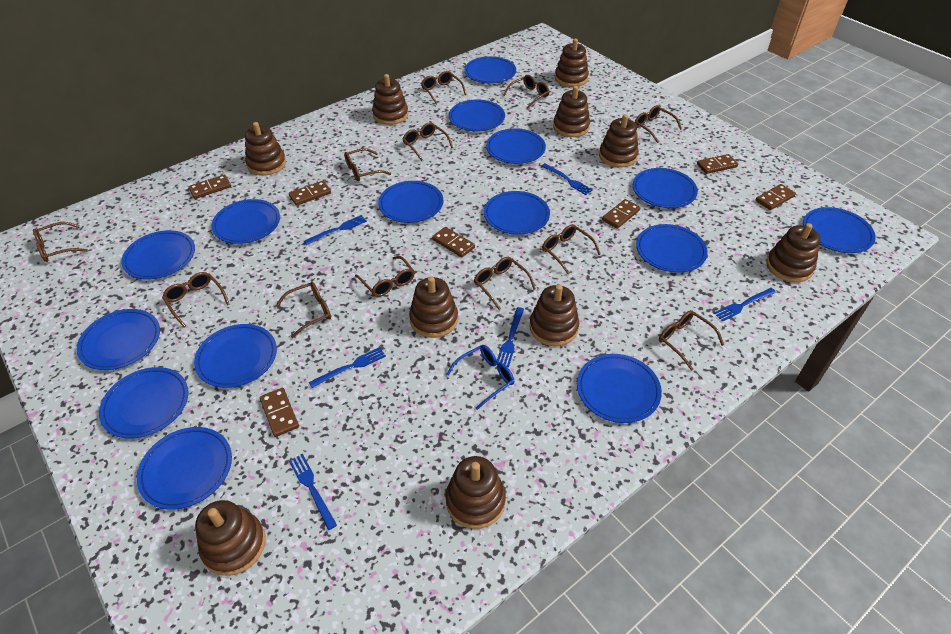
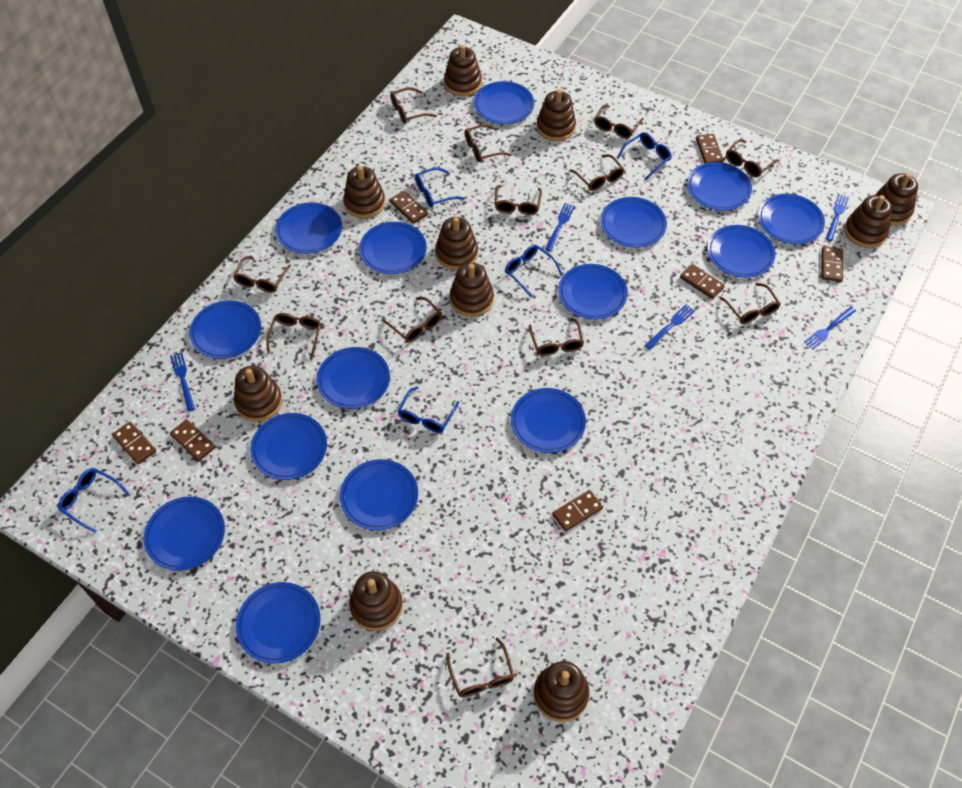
blue fork: [289,454,337,530] [304,215,367,245] [309,347,386,388] [497,307,524,367] [542,163,593,195] [714,288,776,322] = 6 -> [170,352,195,411] [545,203,575,251] [644,304,695,350] [804,307,856,349] [826,194,849,241] = 5
blue glasses: [446,345,514,410] = 1 -> [58,468,129,533] [398,386,459,433] [415,167,465,208] [505,245,562,297] [617,132,672,180] = 5

